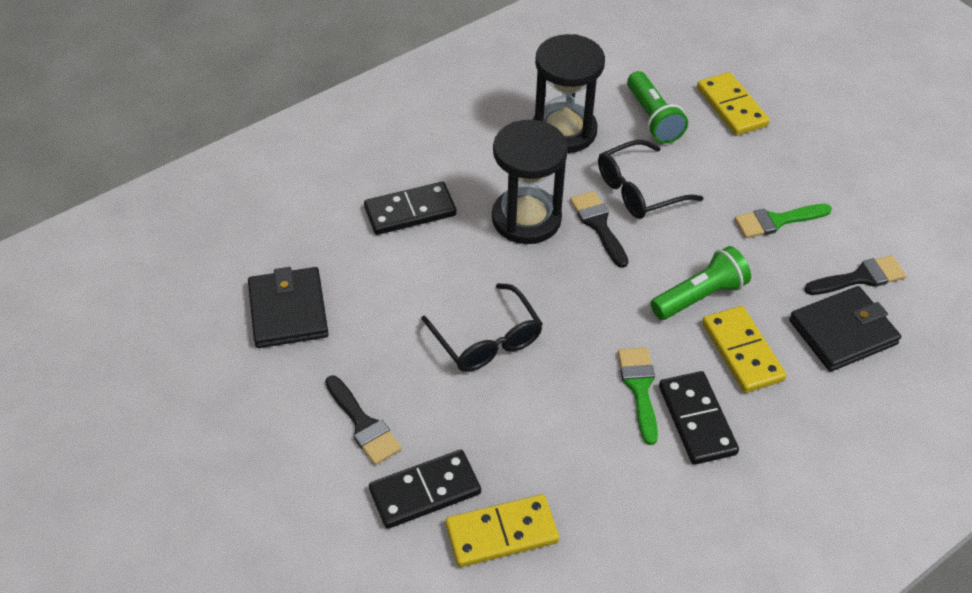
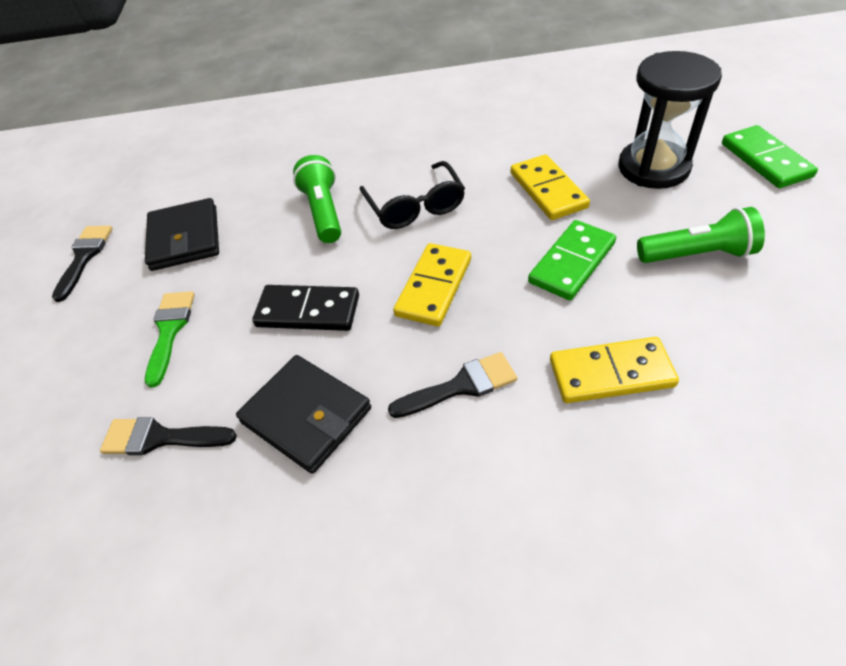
black domino: [364,182,456,235] [369,450,481,529] [659,371,739,465] = 3 -> [252,285,359,331] = 1
black glasses: [421,283,543,372] [598,140,704,219] = 2 -> [360,161,465,229] = 1
black hourglass: [492,120,568,244] [533,34,605,153] = 2 -> [618,51,722,189] = 1
green brush: [618,347,658,445] [734,204,832,238] = 2 -> [145,291,195,388] = 1
green domino: none = 0 -> [528,220,616,300] [722,125,818,188] = 2

